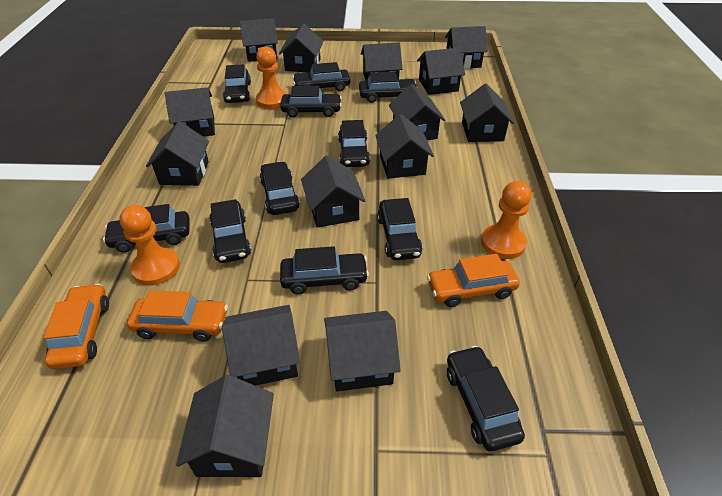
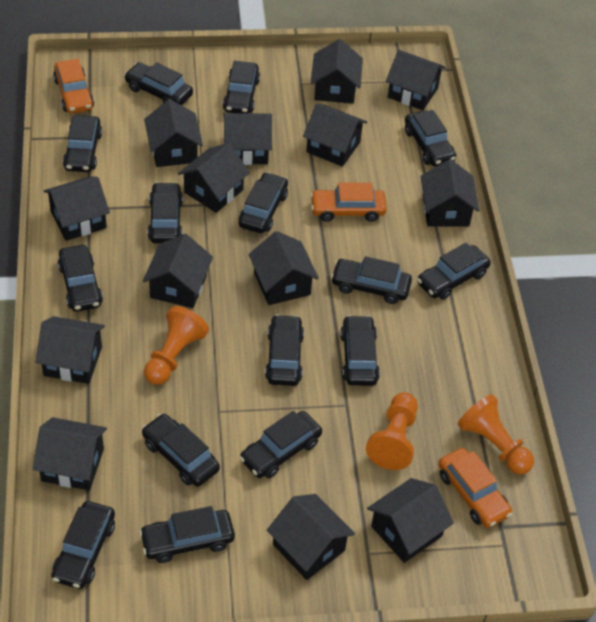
black car: [103,204,190,253] [209,199,251,263] [223,64,251,103] [260,161,300,215] [280,86,342,117] [280,246,369,294] [292,62,350,91] [338,120,370,167] [359,72,418,103] [377,198,422,260] [447,346,525,451] = 11 -> [51,501,115,589] [58,245,103,312] [63,115,102,172] [124,62,193,105] [139,506,235,563] [142,413,220,487] [148,182,183,243] [223,61,260,113] [239,172,288,233] [239,411,322,478] [265,314,304,386] [331,256,412,304] [340,315,380,386] [405,110,456,167] [417,243,491,300] = 15

